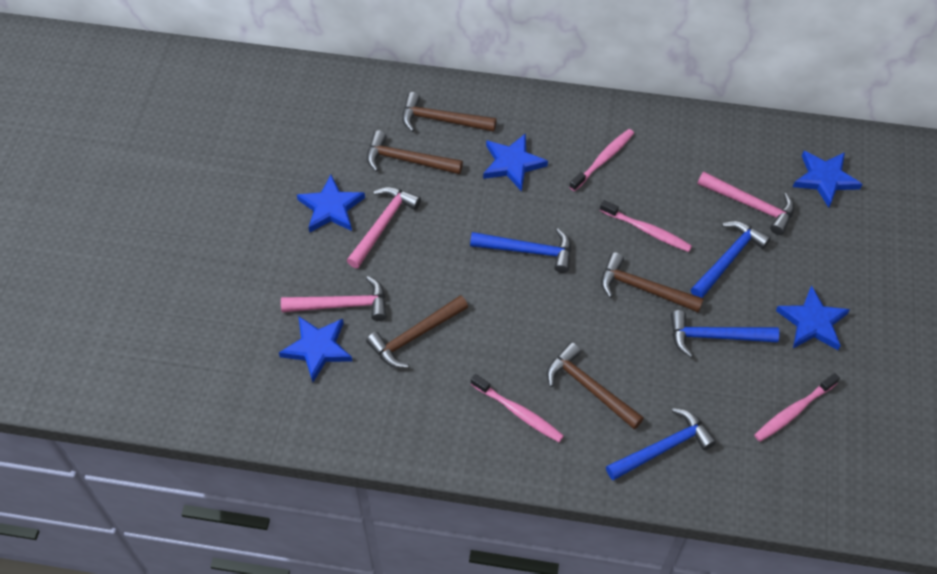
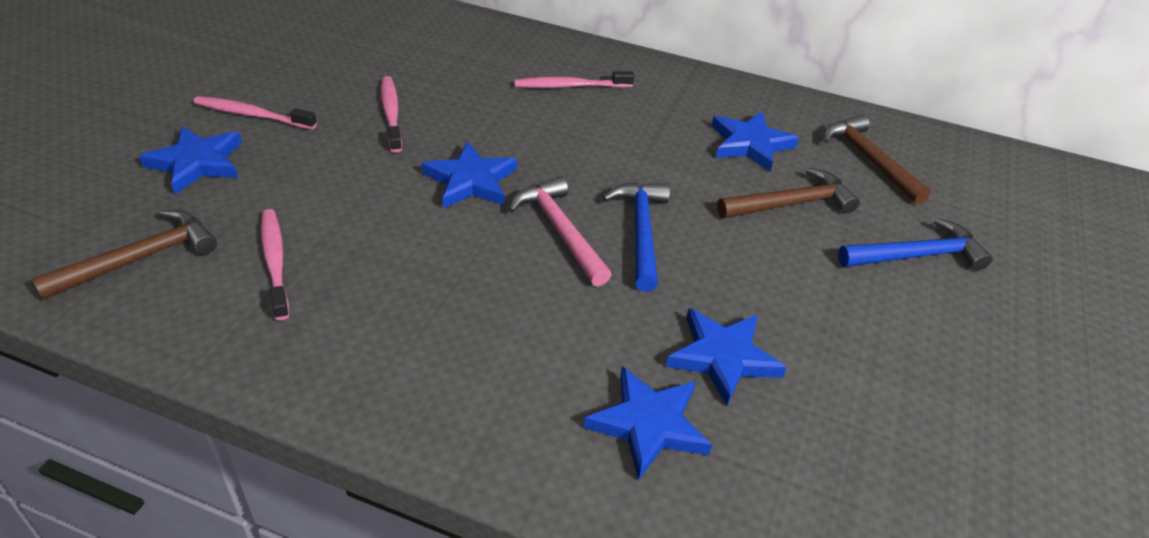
blue hammer: [470,228,571,273] [606,408,716,480] [671,310,780,358] [691,221,771,298] = 4 -> [603,182,670,292] [838,218,993,271] = 2
brown hammer: [366,295,468,368] [367,130,463,174] [402,92,497,132] [547,342,644,429] [601,252,704,313] = 5 -> [32,210,217,300] [717,168,860,218] [823,114,931,204] = 3
pink hammer: [281,276,387,321] [347,187,421,268] [698,172,794,235] = 3 -> [508,176,612,287] = 1

